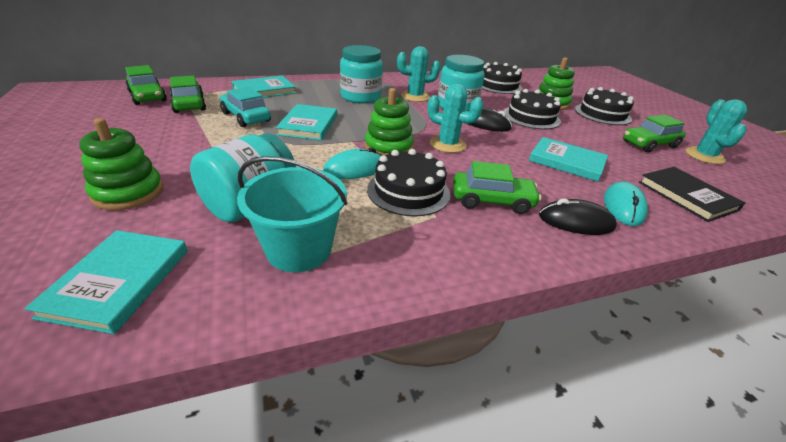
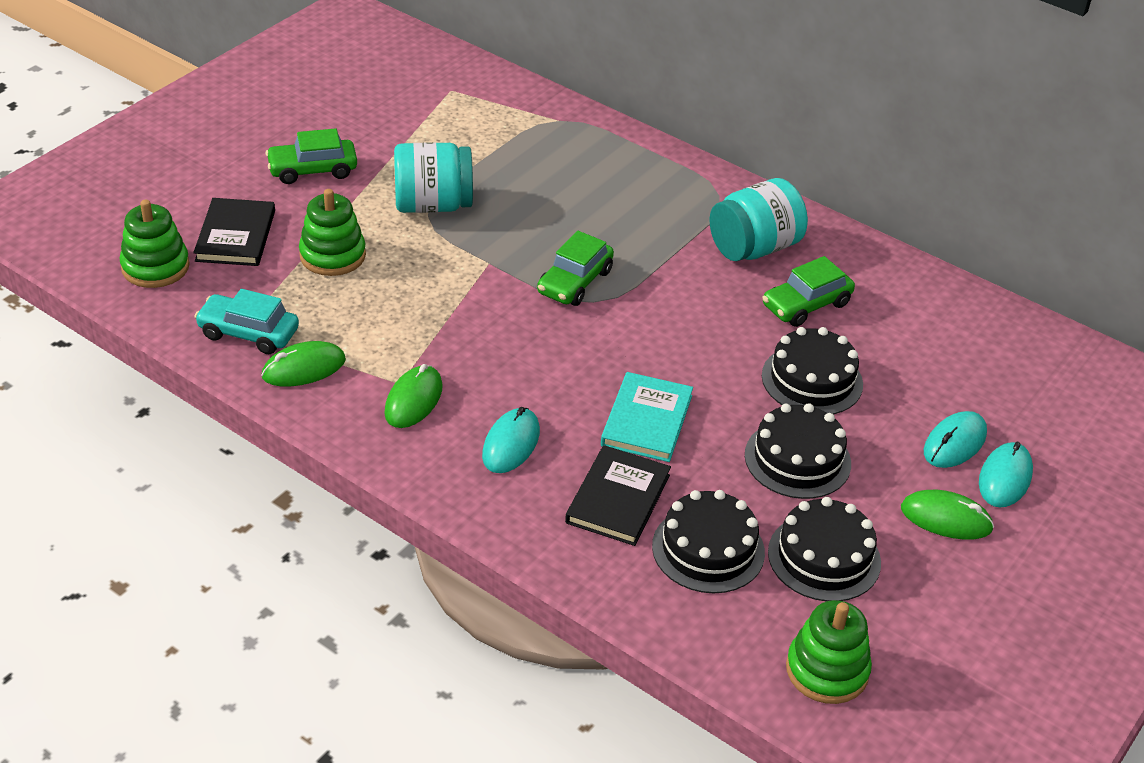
black book: [639,167,746,222] = 1 -> [193,198,275,266] [565,445,671,546] = 2
black mouse: [468,108,512,132] [539,199,617,235] = 2 -> none = 0
green car: [125,65,167,105] [170,76,206,113] [453,161,541,214] [623,115,686,152] = 4 -> [266,128,357,184] [537,231,614,306] [762,256,855,327] = 3
green mouse: none = 0 -> [261,341,346,386] [384,364,443,428] [901,490,994,540] = 3
turquoise book: [24,230,188,334] [232,76,296,98] [276,104,337,141] [529,137,608,182] = 4 -> [601,372,693,462] = 1
turquoise bucket: [237,156,347,272] = 1 -> none = 0
turquoise cactus: [397,46,441,102] [427,84,484,153] [685,99,747,164] = 3 -> none = 0
turquoise jar: [190,133,296,223] [340,45,383,103] [438,55,485,111] = 3 -> [394,142,473,213] [709,178,808,261] = 2
turquoise mouse: [323,147,382,179] [604,181,648,226] = 2 -> [482,407,540,473] [924,411,987,468] [979,442,1033,507] = 3

